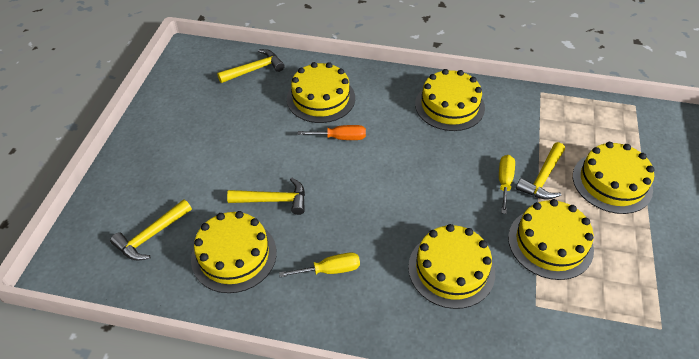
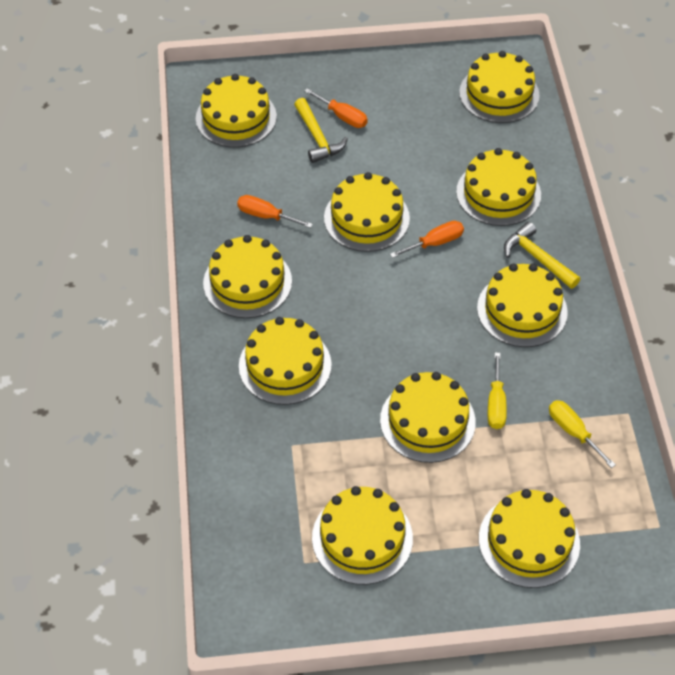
orange screwdriver: [298,125,366,140] = 1 -> [237,195,313,228] [304,88,368,128] [390,221,464,258] = 3
yellow cake: [191,211,277,293] [287,62,355,123] [408,224,495,309] [415,69,485,131] [508,199,594,280] [573,142,654,214] = 6 -> [196,74,277,148] [203,235,292,318] [239,317,332,405] [312,486,413,585] [324,172,410,252] [380,372,476,463] [456,148,541,226] [459,51,540,123] [477,263,568,347] [479,489,580,588] = 10
yellow hammer: [110,199,192,260] [217,49,285,83] [227,178,305,215] [516,142,565,200] = 4 -> [294,98,348,163] [504,222,580,289] = 2

